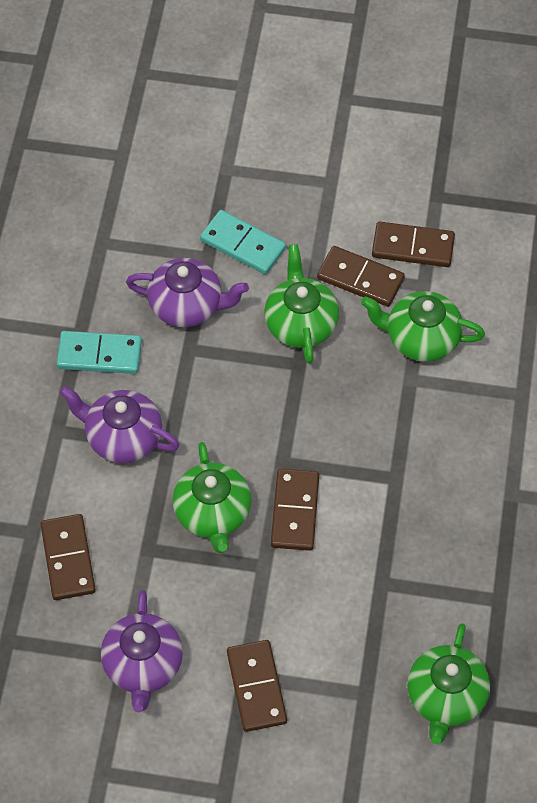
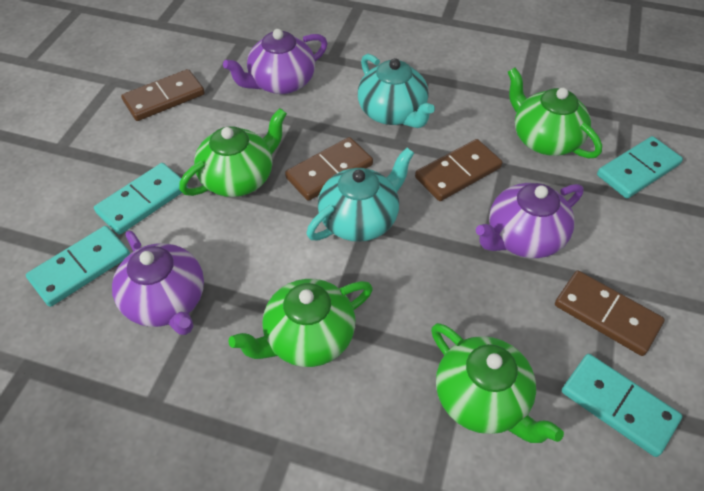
brown domino: [40,514,96,600] [227,640,287,732] [271,469,319,551] [317,246,405,307] [372,222,455,267] = 5 -> [121,69,205,121] [285,137,373,201] [415,139,502,201] [555,271,665,356] = 4
turquoise domino: [56,331,142,374] [200,210,286,274] = 2 -> [26,226,130,307] [94,163,188,235] [562,354,682,457] [597,136,683,199] = 4
turquoise teapot: none = 0 -> [307,148,414,242] [358,54,435,128] = 2

